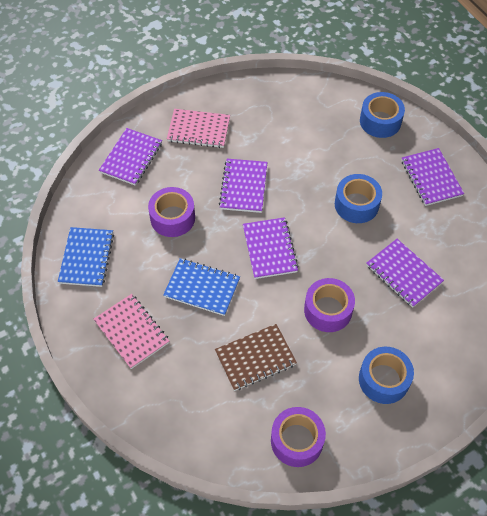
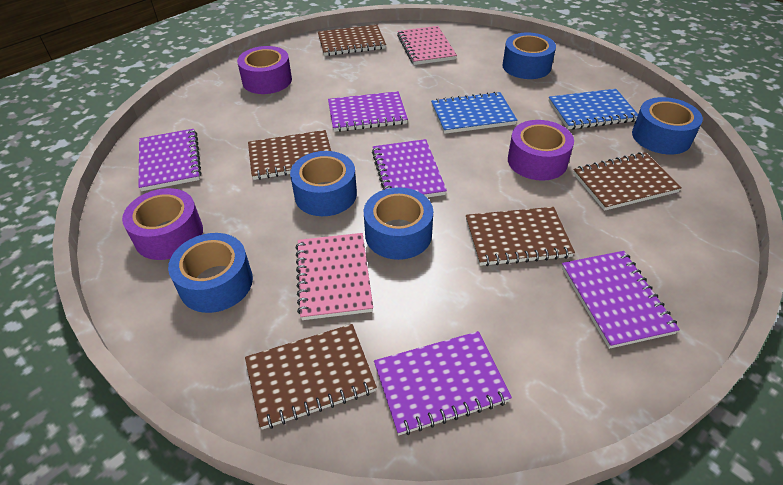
blue tape: [335,174,382,223] [359,347,414,404] [360,92,405,138] = 3 -> [168,233,253,313] [290,151,357,216] [364,187,433,260] [502,33,556,79] [632,97,703,154] = 5
brown notebook: [215,324,297,391] = 1 -> [245,324,377,430] [248,130,331,180] [318,25,386,56] [466,207,575,266] [573,152,682,211] = 5

